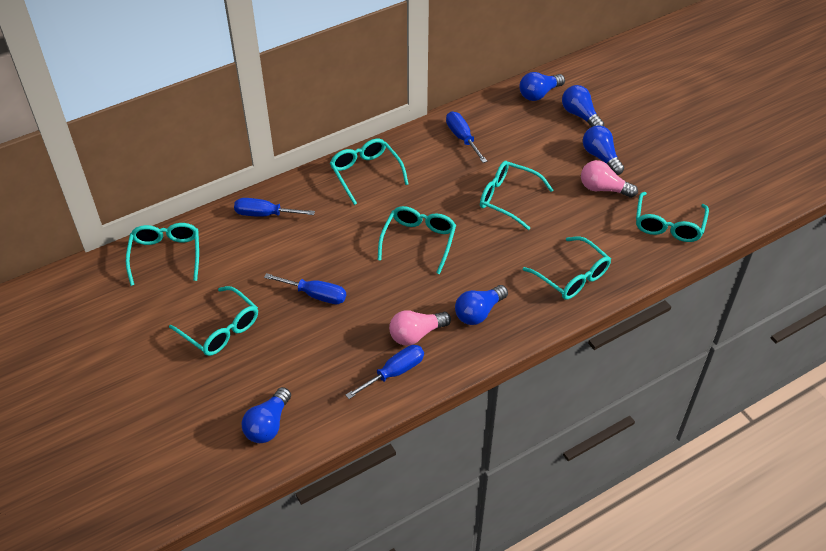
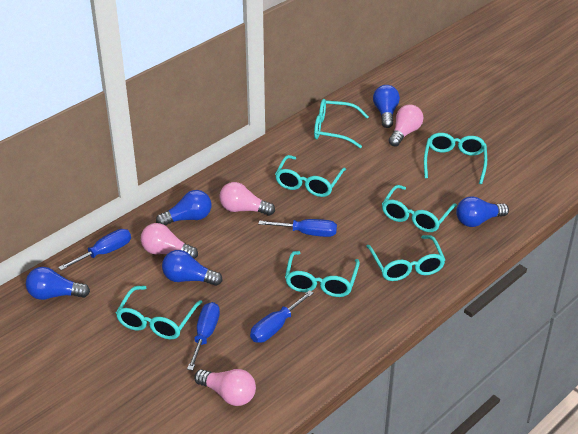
pink light bulb: [389,310,451,346] [581,160,638,198] = 2 -> [141,223,198,259] [194,369,256,406] [219,182,275,216] [389,104,423,147] = 4

